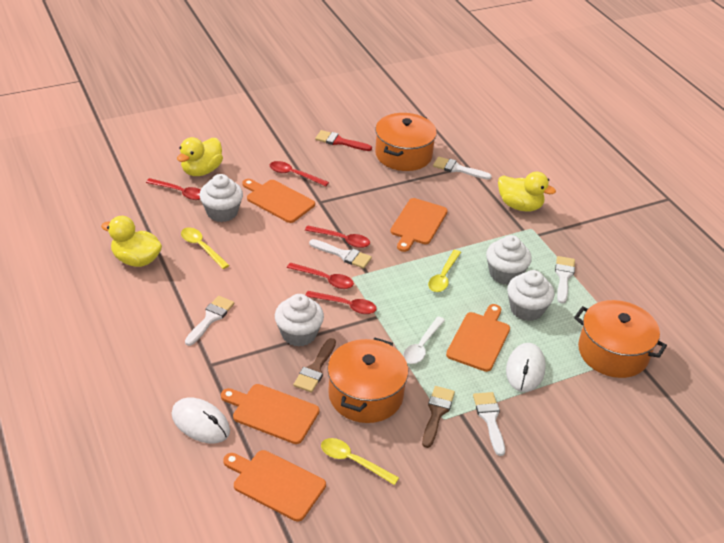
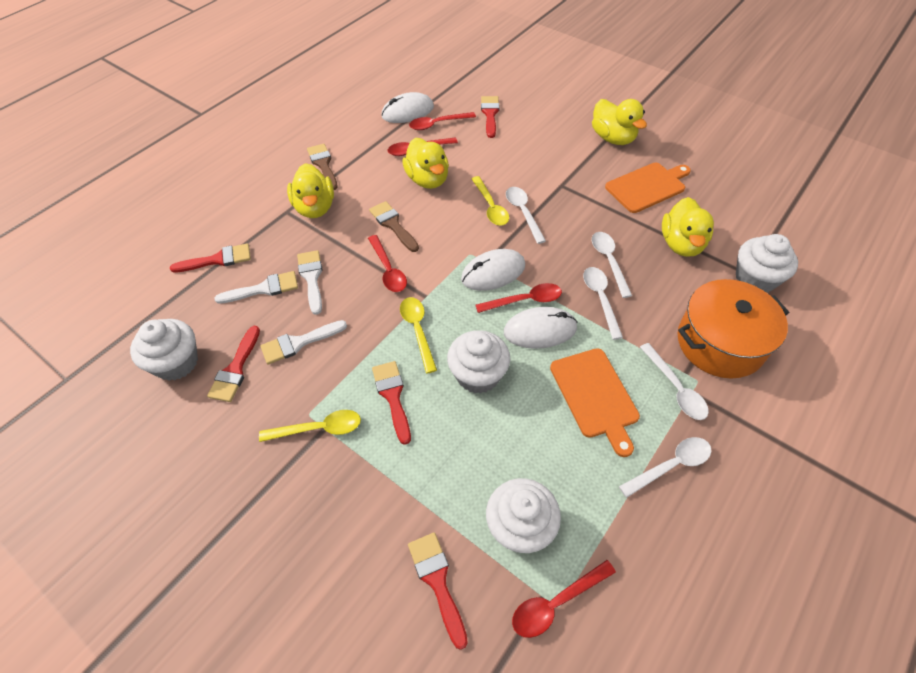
orange cutting board: [221,384,319,444] [223,450,326,521] [242,179,315,223] [390,198,448,252] [446,304,510,372] = 5 -> [550,348,640,457] [605,163,691,213] = 2
orange pot: [327,338,408,423] [375,113,437,171] [574,300,667,378] = 3 -> [678,279,789,378] = 1
red brush: [315,130,372,151] = 1 -> [170,243,251,273] [207,326,260,402] [372,361,411,445] [408,533,468,650] [481,96,500,138] = 5
white brush: [185,296,234,346] [309,239,372,269] [433,157,492,180] [473,392,505,456] [555,256,575,304] = 5 -> [214,271,298,304] [260,320,347,364] [297,250,323,315] = 3
white mouse: [171,398,230,443] [506,343,546,392] = 2 -> [381,92,434,123] [461,249,525,291] [504,307,578,349] = 3
white spoon: [403,316,445,364] = 1 -> [506,187,546,244] [583,267,623,340] [592,232,632,298] [619,437,711,498] [640,343,709,420] = 5
yellow duck: [101,216,162,267] [177,137,223,176] [498,172,556,212] = 3 -> [287,163,334,218] [402,138,449,189] [592,99,647,145] [662,197,714,257] = 4

